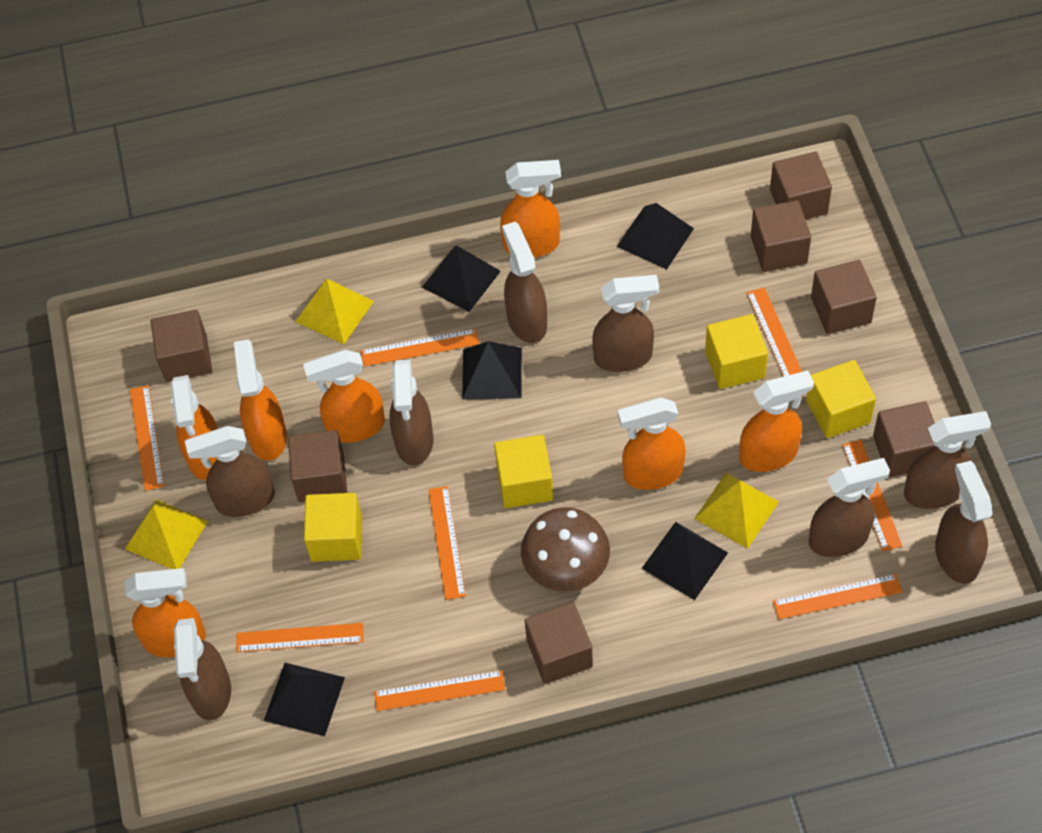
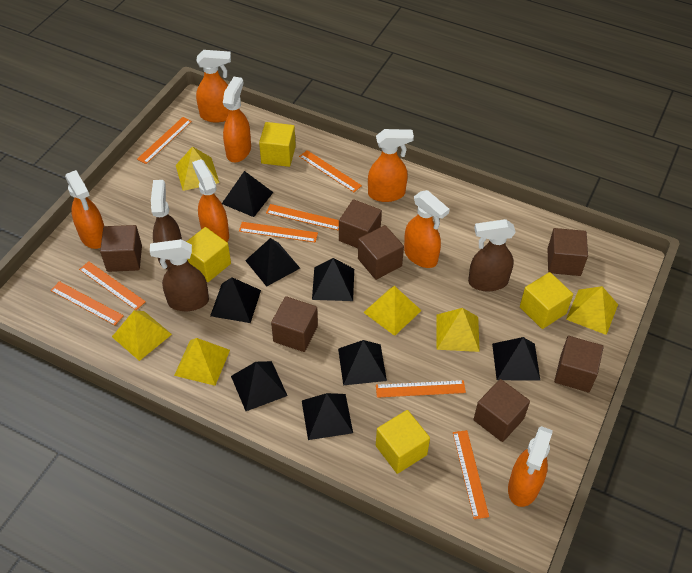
black pyramid: [264,663,345,736] [422,246,501,312] [462,341,522,400] [617,203,694,270] [642,522,728,600] = 5 -> [210,277,261,323] [222,171,273,217] [231,361,288,411] [245,238,300,287] [302,393,353,440] [312,258,354,301] [338,340,387,385] [492,337,540,380] = 8
brown mushroom: [521,507,610,591] = 1 -> none = 0
brown spray bottle: [174,618,231,720] [185,426,275,517] [390,359,434,465] [502,222,547,343] [592,275,659,372] [809,458,890,557] [904,411,991,509] [935,461,993,584] = 8 -> [150,239,209,311] [151,180,182,269] [468,219,516,291] = 3
yellow pyramid: [125,499,208,569] [295,279,374,344] [694,473,779,549] = 3 -> [112,310,172,361] [174,338,230,386] [176,146,219,191] [363,286,422,336] [437,308,480,352] [566,286,618,335] = 6

